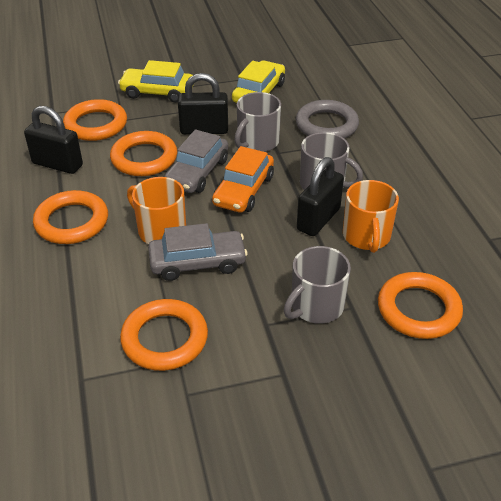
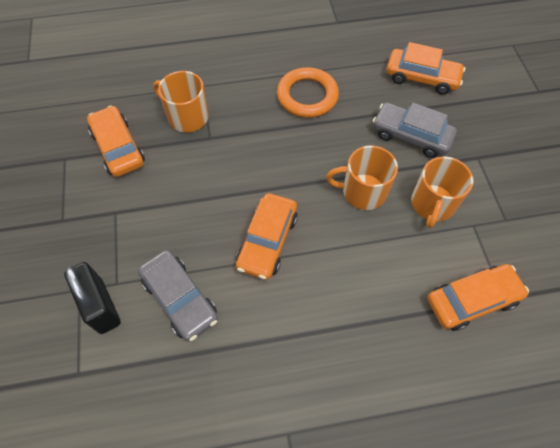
black padlock: [24,106,83,174] [178,73,228,135] [297,157,344,236] = 3 -> [64,262,121,334] = 1
grey mug: [234,92,281,152] [284,246,351,324] [300,132,363,190] = 3 -> none = 0
grey ring: [296,100,359,138] = 1 -> none = 0
orange car: [212,146,274,213] = 1 -> [87,106,145,177] [236,193,298,280] [386,42,465,95] [427,264,529,331] = 4
orange mug: [127,177,186,244] [343,180,399,253] = 2 -> [153,71,209,132] [326,145,398,210] [411,157,473,228] = 3
orange ring: [33,190,108,244] [63,99,127,141] [110,131,177,176] [120,299,208,371] [378,272,463,339] = 5 -> [277,67,339,118] = 1
yellow car: [118,60,193,103] [232,60,285,103] = 2 -> none = 0

